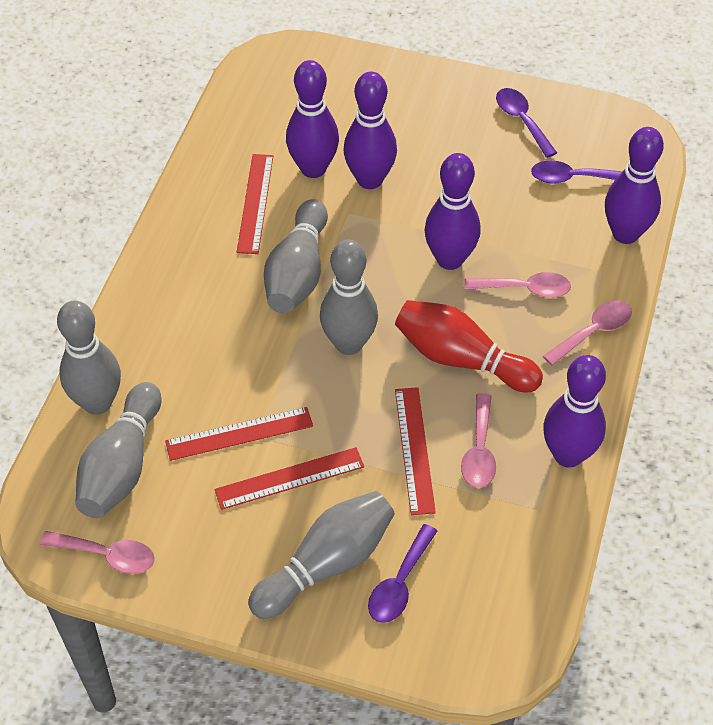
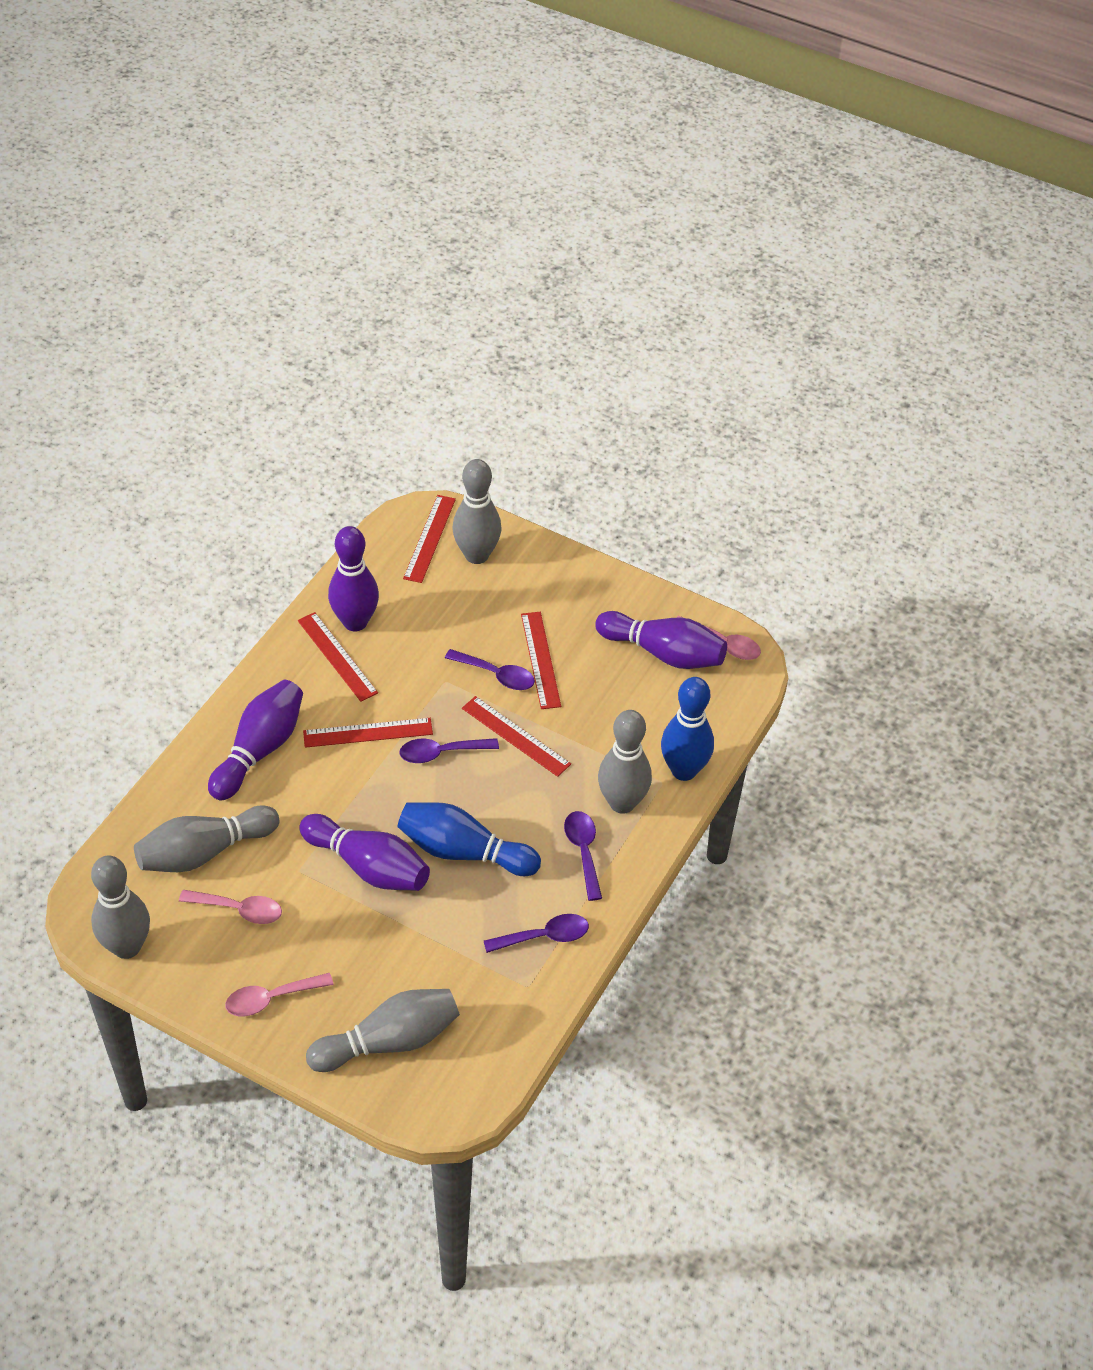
blue bowling pin: none = 0 -> [397,802,541,876] [661,677,714,781] = 2
pink spoon: [40,531,155,574] [461,393,496,488] [465,272,571,298] [543,300,632,366] = 4 -> [179,890,282,924] [225,973,334,1016] [676,616,761,660] = 3
purple bowling pin: [286,60,339,178] [343,72,397,189] [424,153,481,270] [543,355,606,468] [605,127,664,244] = 5 -> [208,680,303,800] [299,814,430,891] [328,526,379,631] [595,611,727,669] = 4
purple spoon: [368,524,437,623] [496,88,557,158] [531,160,623,184] = 3 -> [399,738,499,763] [445,649,535,690] [484,914,589,953] [564,811,602,901] = 4
red bowling pin: [395,300,543,392] = 1 -> none = 0
red ruler: [165,407,313,461] [215,447,364,510] [237,154,273,254] [395,387,436,515] = 4 -> [298,612,378,702] [303,718,433,748] [403,495,456,583] [462,696,571,777] [521,612,561,709] = 5

